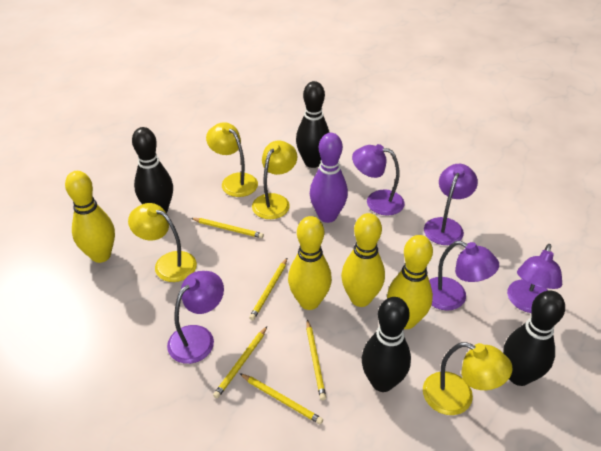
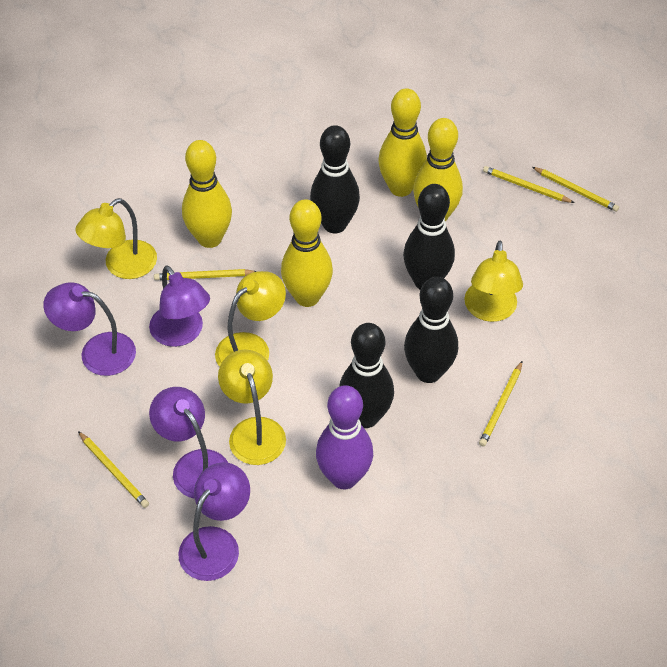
purple lamp: [167,271,224,364] [352,144,404,216] [424,164,478,245] [429,241,499,311] [507,244,562,313] = 5 -> [43,282,136,376] [149,265,210,347] [149,387,228,499] [178,462,250,581] = 4

